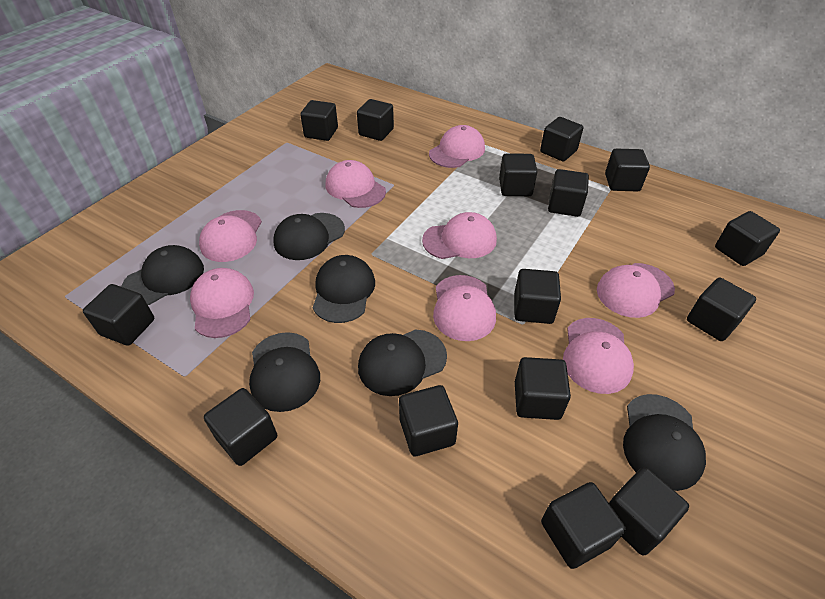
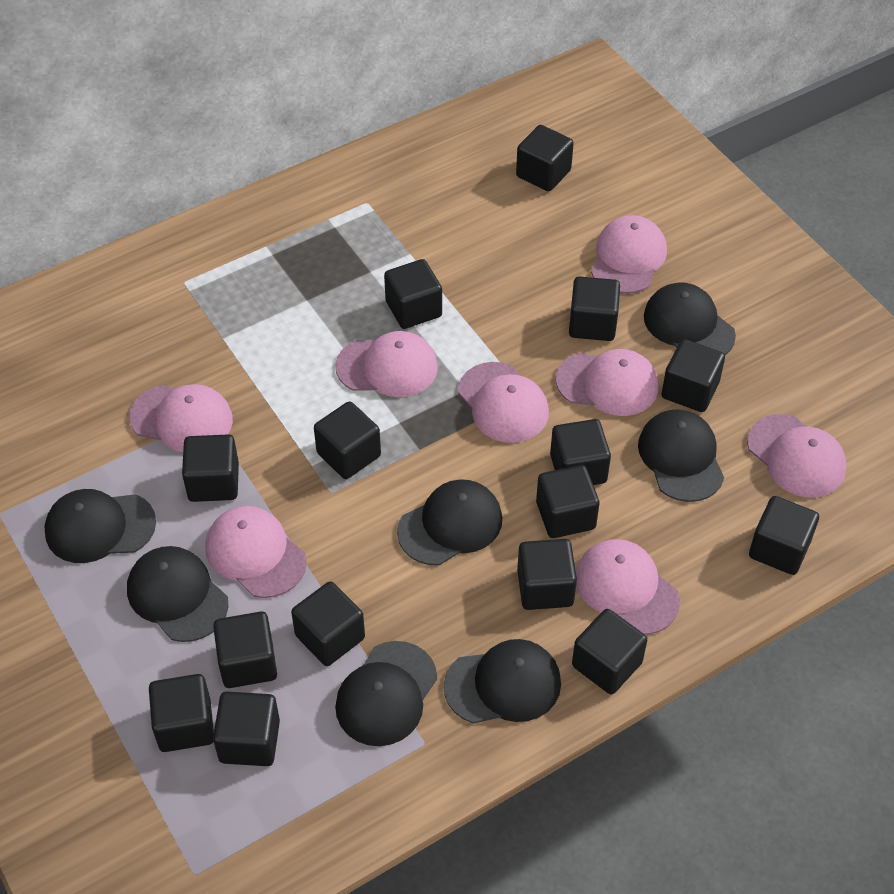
black cap: [121,245,204,305] [249,332,320,412] [273,213,345,260] [313,255,375,323] [358,329,447,396] [623,394,706,491] = 6 -> [44,489,156,563] [127,546,228,642] [335,641,437,746] [397,479,502,566] [444,639,561,724] [638,410,724,502] [644,283,736,355] = 7

